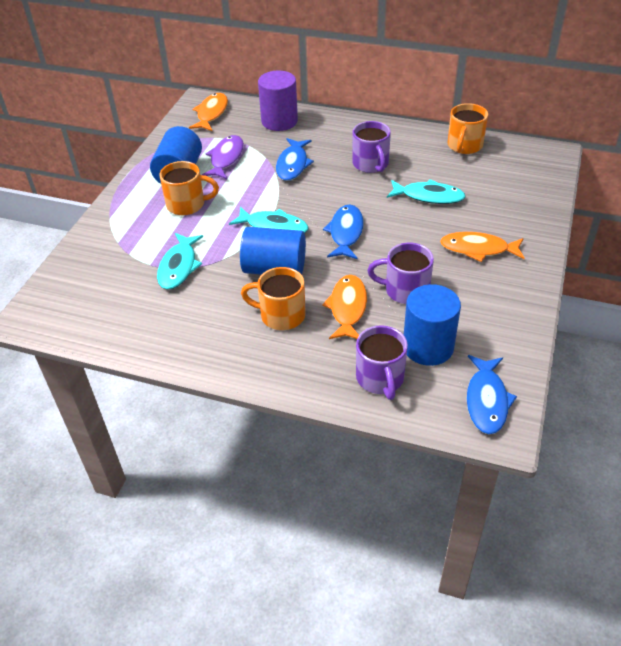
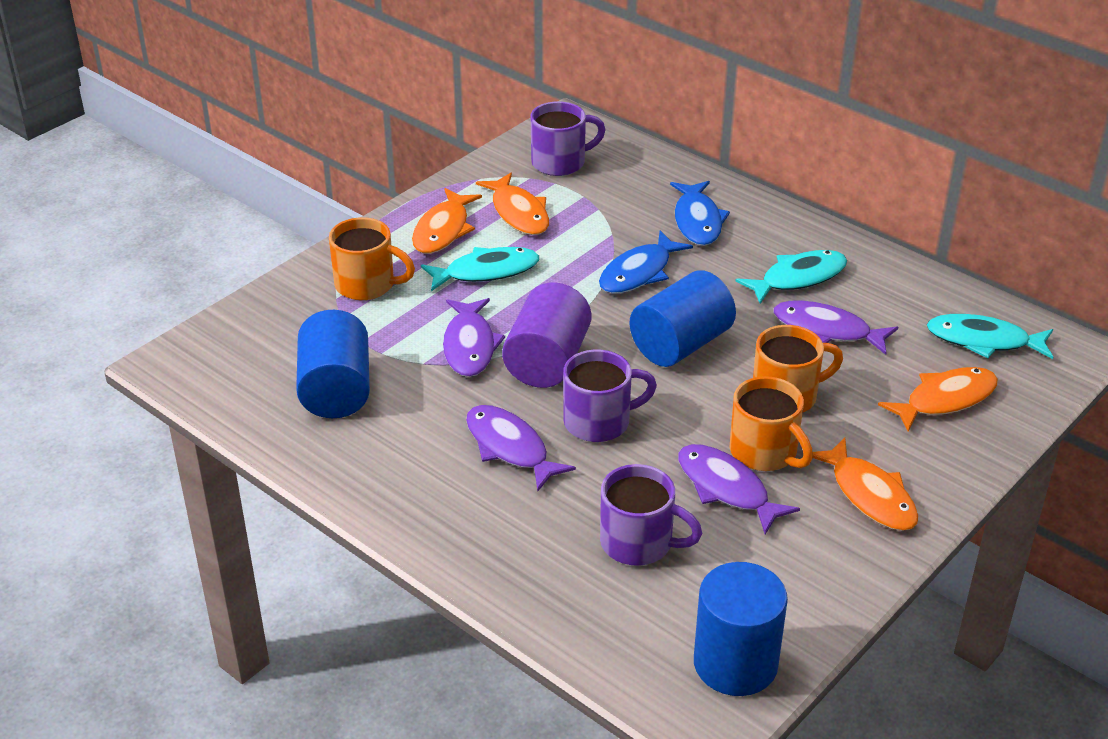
blue fish: [276,138,314,181] [323,205,363,259] [467,355,517,434] = 3 -> [599,231,693,294] [670,181,730,246] = 2
orange fish: [189,93,228,131] [322,275,367,339] [440,232,525,262] = 3 -> [412,188,482,254] [476,173,549,235] [813,438,918,531] [878,367,998,432] = 4
purple fish: [202,135,244,179] = 1 -> [443,298,505,377] [466,405,576,491] [678,444,800,534] [774,300,898,355] = 4

